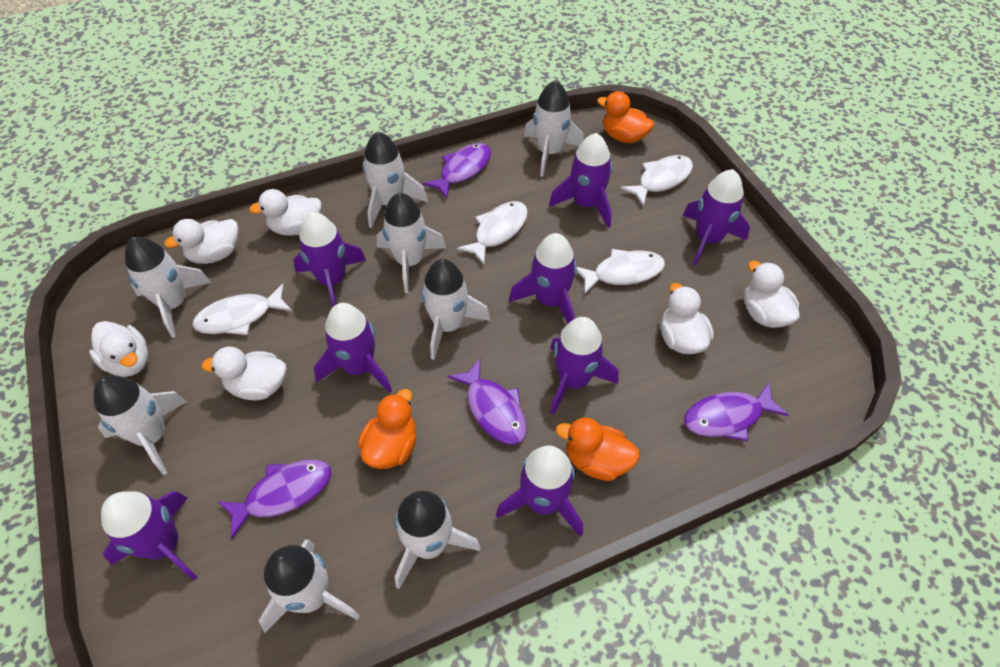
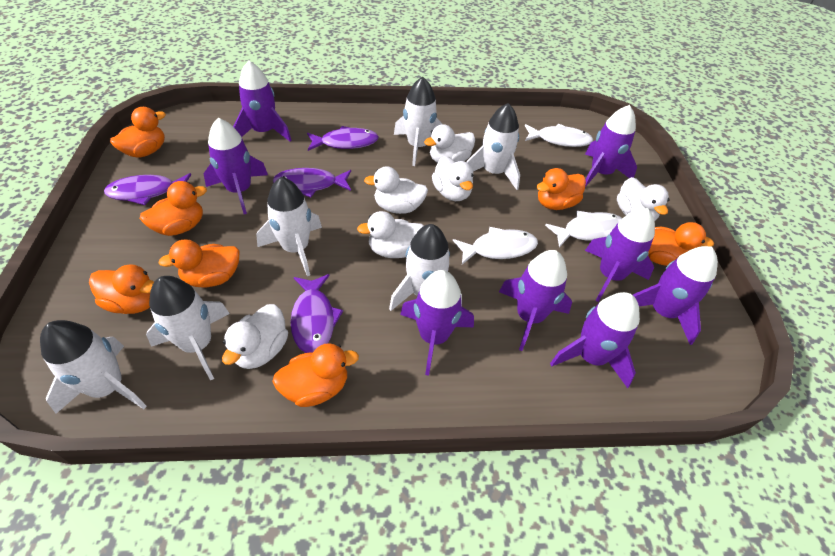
orange duck: [358,389,416,469] [556,418,640,481] [597,91,654,143] = 3 -> [89,264,154,314] [110,107,166,158] [140,181,207,236] [158,239,240,287] [272,343,359,407] [537,168,586,210] [648,222,714,266] = 7
white fish: [192,284,292,335] [457,201,528,265] [577,249,665,295] [620,155,693,207] = 4 -> [453,227,538,265] [525,124,593,147] [545,211,622,248] = 3
white rocket: [94,375,187,475] [125,237,211,338] [258,539,359,633] [363,131,428,228] [376,193,446,293] [394,491,481,589] [421,259,491,360] [524,80,584,177] = 8 -> [40,320,147,414] [146,276,230,381] [256,177,322,276] [389,224,462,311] [394,76,442,166] [466,103,520,190] = 6

